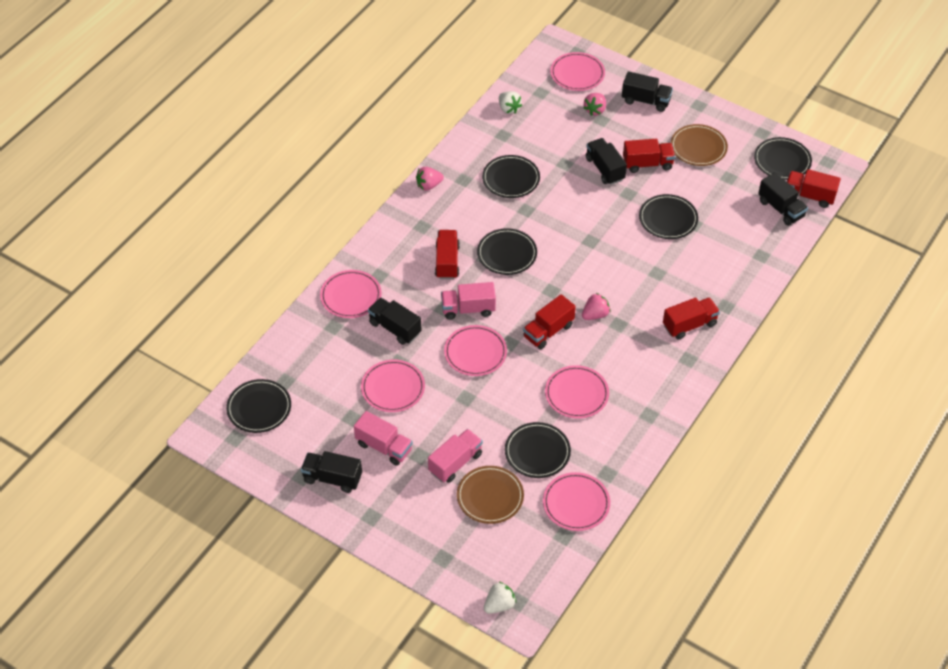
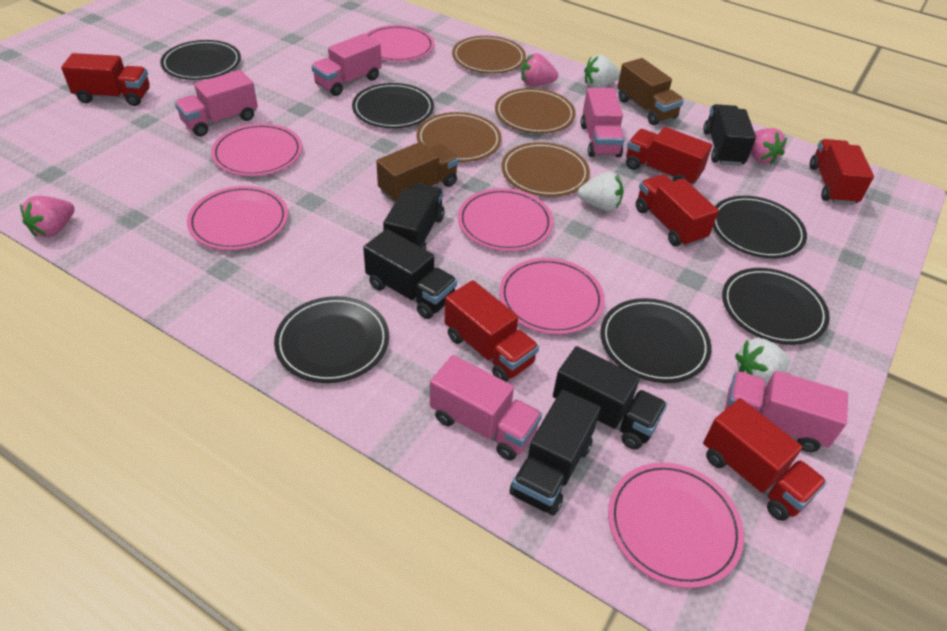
brown plate: [457,466,524,524] [671,124,728,166] = 2 -> [416,112,502,162] [452,36,526,73] [495,88,576,134] [501,142,590,197] = 4
brown truck: none = 0 -> [376,142,459,204] [617,58,684,125] = 2
pink truck: [354,411,413,466] [428,429,483,483] [441,282,496,320] = 3 -> [175,70,258,136] [311,34,382,96] [430,355,542,460] [581,88,625,157] [725,371,848,452] = 5
red truck: [435,230,460,279] [523,294,576,350] [623,139,675,173] [663,297,720,339] [787,169,841,208] = 5 -> [61,53,150,106] [445,280,539,382] [626,127,712,186] [636,174,719,247] [703,398,827,521] [810,139,874,205] = 6
white strawberry: [484,582,516,614] [499,91,522,114] = 2 -> [578,172,624,211] [584,55,620,88] [735,338,790,385] = 3

